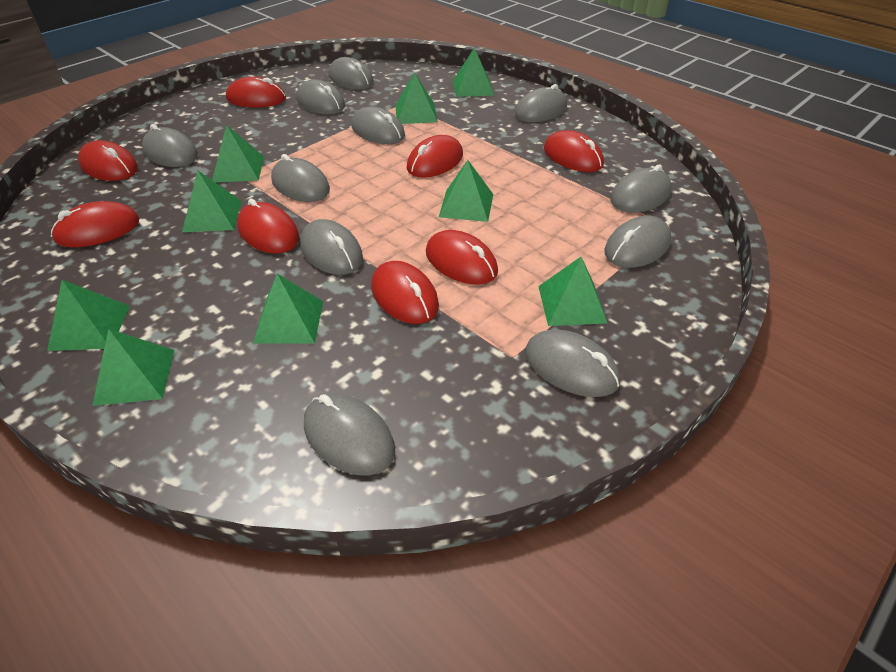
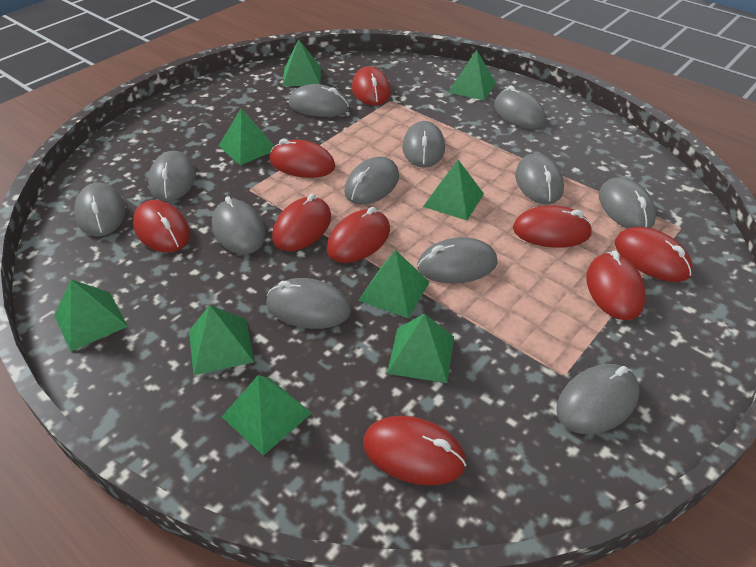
grey mouse: [142,124,198,167] [271,154,330,202] [296,79,345,115] [300,219,363,275] [304,393,395,476] [328,57,374,90] [351,106,405,144] [515,84,567,122] [525,330,620,397] [604,216,671,268] [611,164,672,213] = 11 -> [74,182,125,237] [148,151,196,202] [212,196,266,254] [266,278,351,329] [289,84,349,117] [344,157,399,205] [402,121,445,168] [417,237,498,283] [494,85,545,129] [515,153,564,204] [556,364,640,434] [599,177,656,228] = 12
red mouse: [51,201,139,247] [78,140,138,181] [226,77,286,107] [237,198,299,254] [371,261,439,324] [407,135,463,178] [426,230,498,285] [544,130,604,172] = 8 -> [133,200,190,253] [270,139,335,178] [272,194,331,251] [327,207,390,263] [352,66,391,105] [363,416,466,485] [513,205,593,248] [586,251,646,320] [615,227,693,282] = 9

